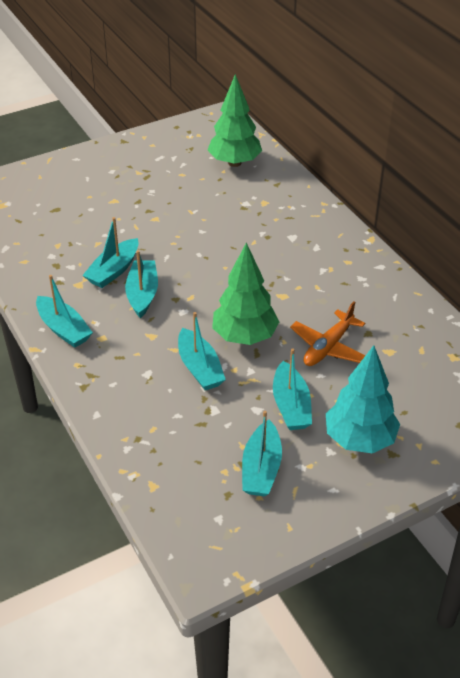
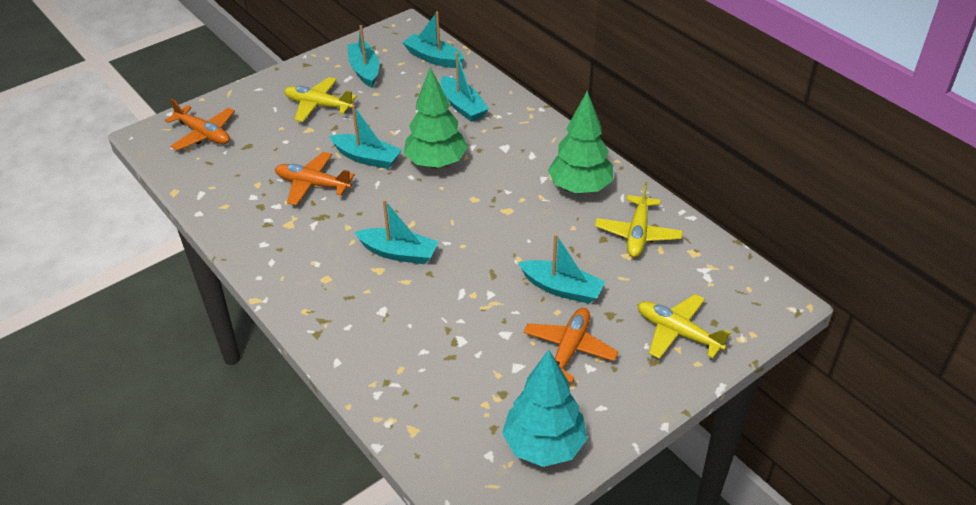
orange plane: [290,301,366,366] = 1 -> [165,98,235,150] [275,152,355,205] [523,308,618,383] = 3
yellow plane: none = 0 -> [284,77,357,122] [595,182,683,257] [638,294,731,359] = 3

